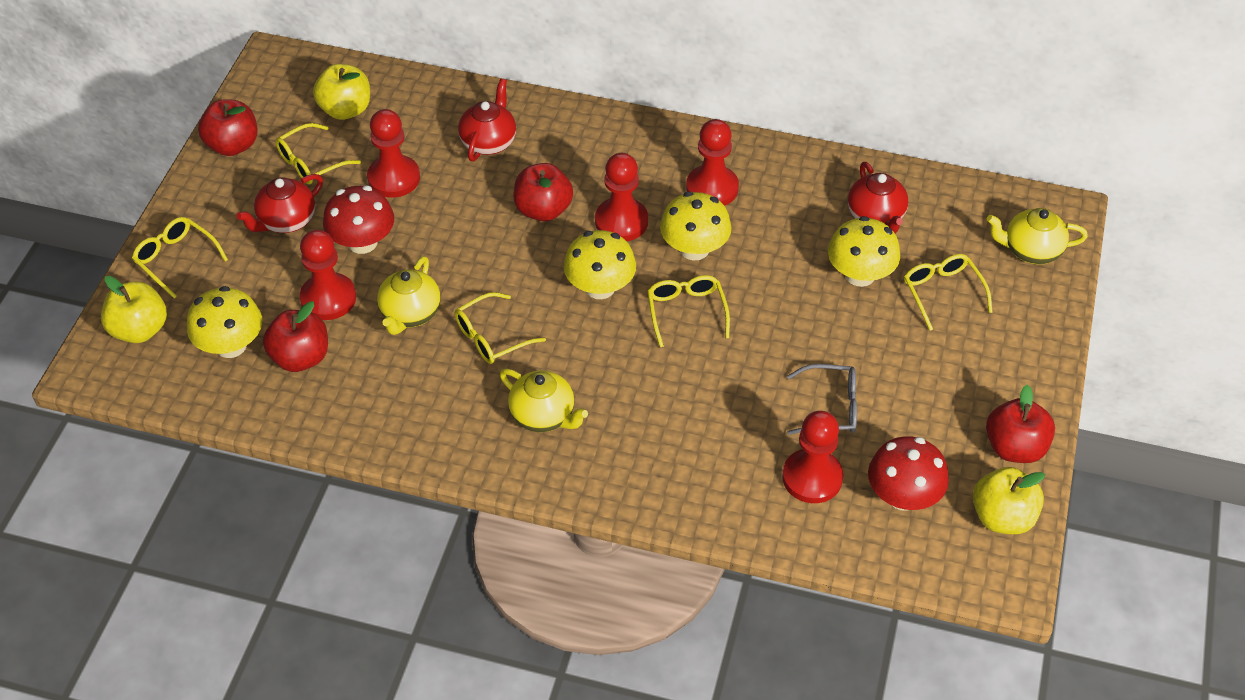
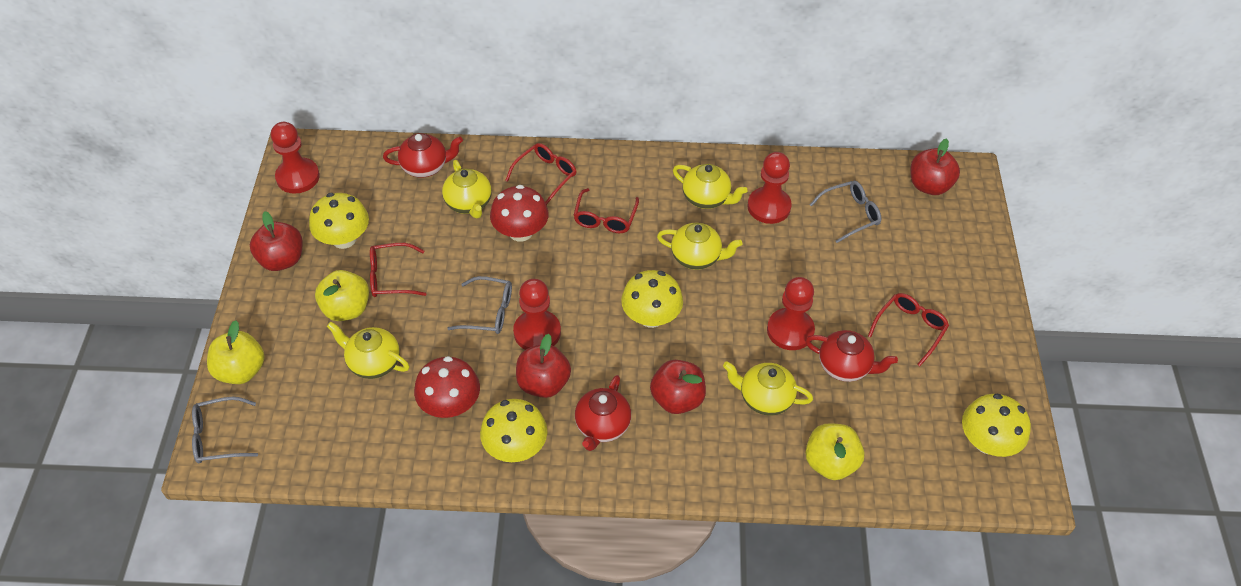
grey glasses: [787,364,857,435] = 1 -> [192,397,258,463] [447,276,512,334] [810,181,881,243] = 3
red glasses: none = 0 -> [370,243,426,297] [505,143,576,205] [573,188,639,233] [868,293,949,366] = 4
red pawn: [300,230,356,320] [367,109,420,198] [595,153,648,241] [686,119,739,206] [782,411,843,503] = 5 -> [271,122,320,194] [513,279,561,350] [747,152,792,224] [767,277,815,350] = 4
yellow glasses: [132,217,228,298] [275,123,361,184] [455,292,546,364] [647,275,730,347] [904,254,993,331] = 5 -> none = 0
yellow teapot: [377,256,441,335] [500,369,588,432] [987,208,1088,264] = 3 -> [327,322,409,379] [442,160,492,218] [657,223,742,270] [673,164,748,209] [723,361,813,415] = 5

